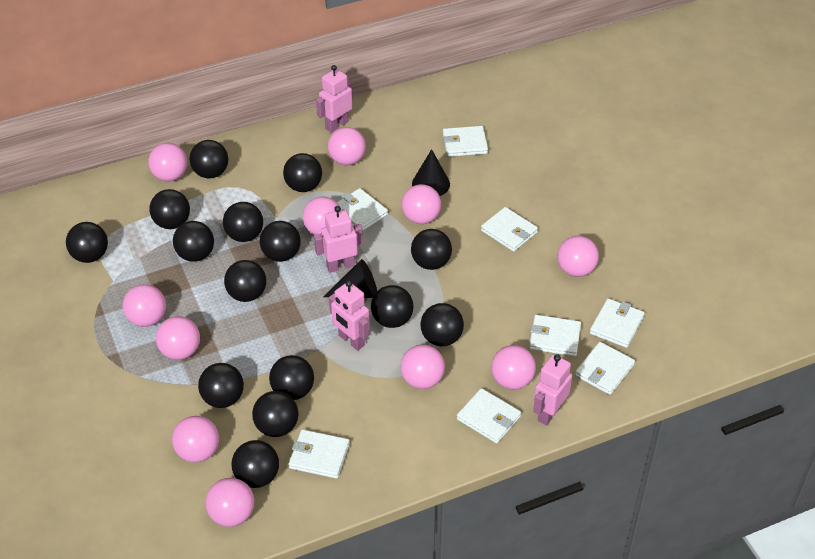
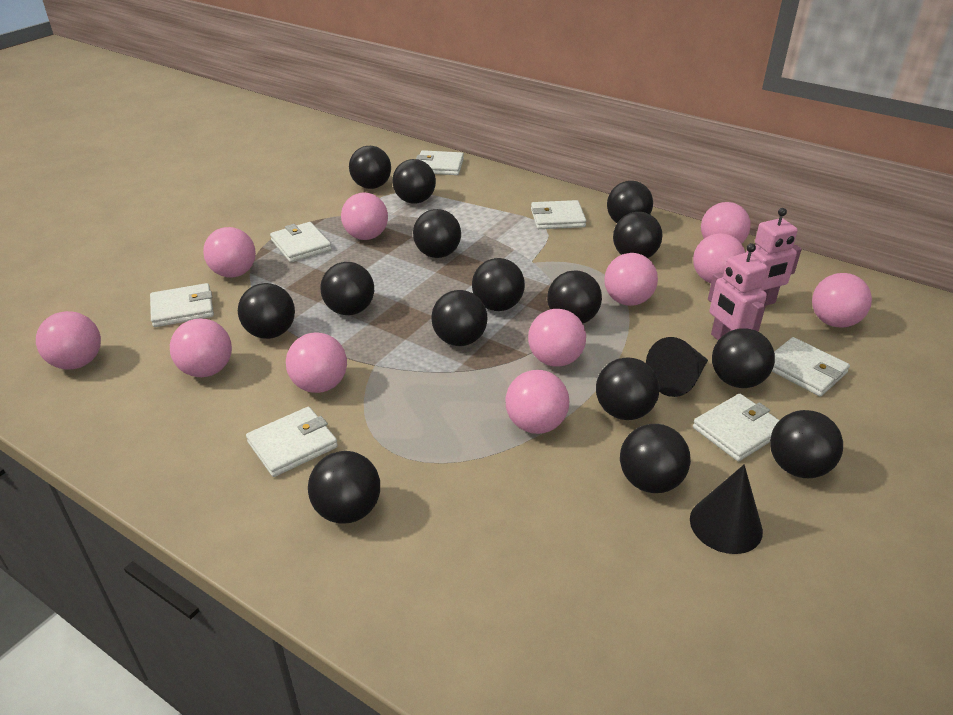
pink robot: [314,206,363,273] [316,65,353,133] [329,280,370,351] [533,354,572,426] = 4 -> [708,243,768,340] [746,208,802,306] = 2
white wallet: [289,429,350,479] [337,188,388,231] [443,126,488,157] [457,388,521,443] [481,207,538,252] [529,315,581,356] [575,342,635,395] [590,298,645,348] = 8 -> [150,283,214,327] [246,407,338,477] [270,222,332,262] [416,150,464,175] [531,200,586,229] [693,394,779,461] [772,337,850,396] = 7

